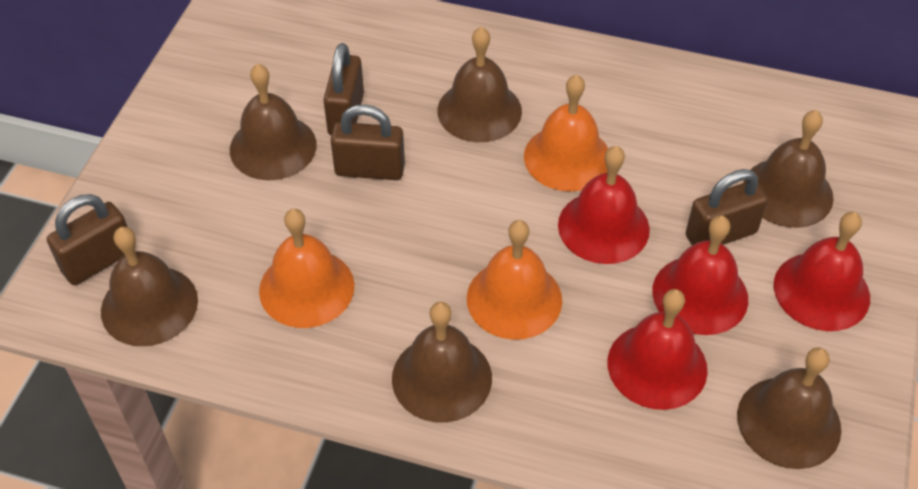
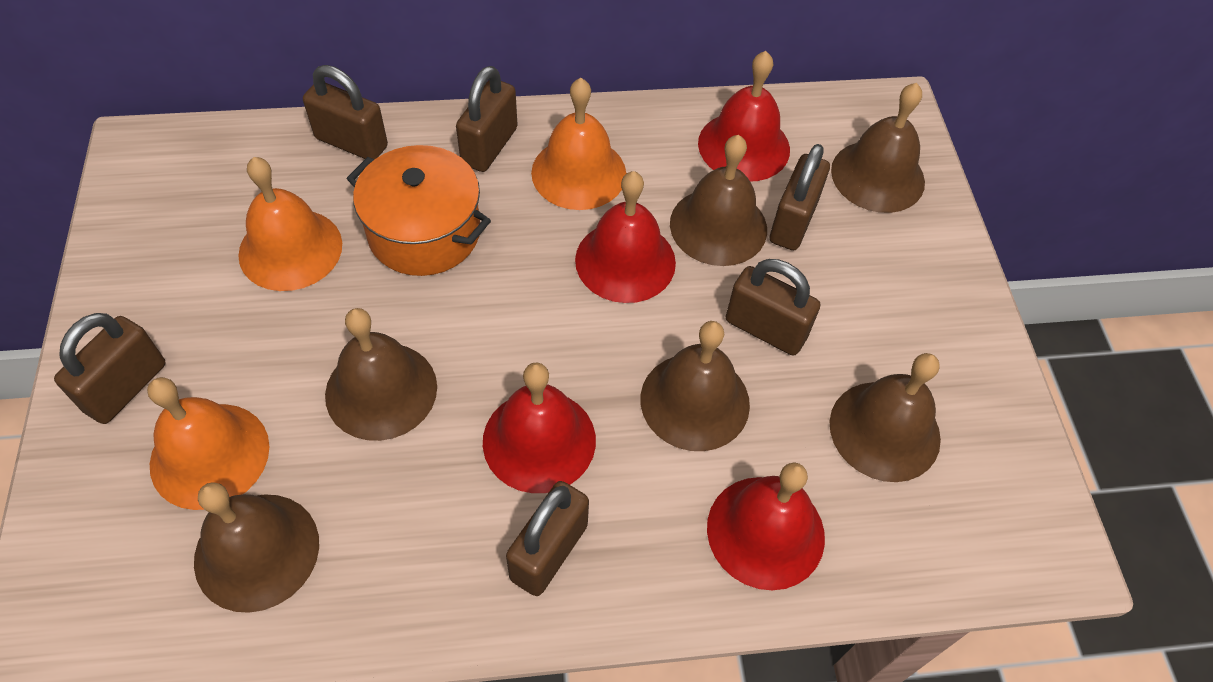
brown padlock: [47,194,127,285] [323,43,364,136] [331,104,405,180] [686,169,768,245] = 4 -> [54,313,166,424] [303,65,388,159] [456,66,518,172] [506,481,589,596] [726,259,820,356] [770,144,830,250] = 6
orange pot: none = 0 -> [347,145,491,276] = 1

